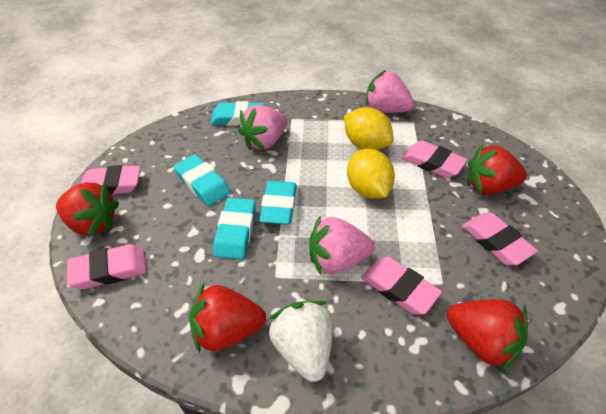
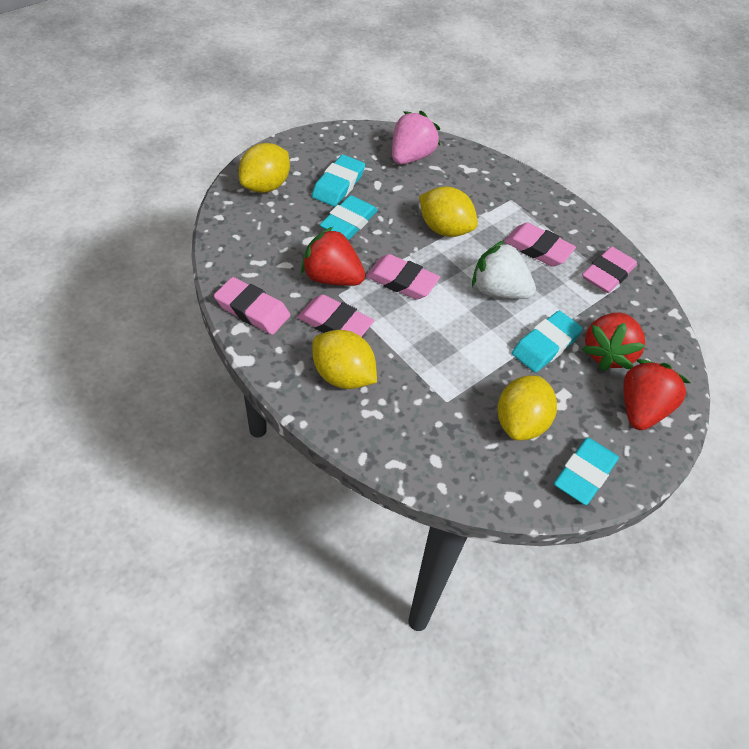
pink strawberry: [238,105,287,150] [310,215,375,276] [365,70,414,113] = 3 -> [392,111,440,165] = 1
red strawberry: [56,182,119,238] [189,283,266,353] [447,300,528,372] [467,144,527,195] = 4 -> [301,227,365,286] [582,313,645,371] [623,359,690,430] = 3
yellow lemon: [344,107,394,150] [347,149,395,199] = 2 -> [239,143,290,193] [312,330,377,389] [419,186,478,237] [497,375,557,441] = 4

